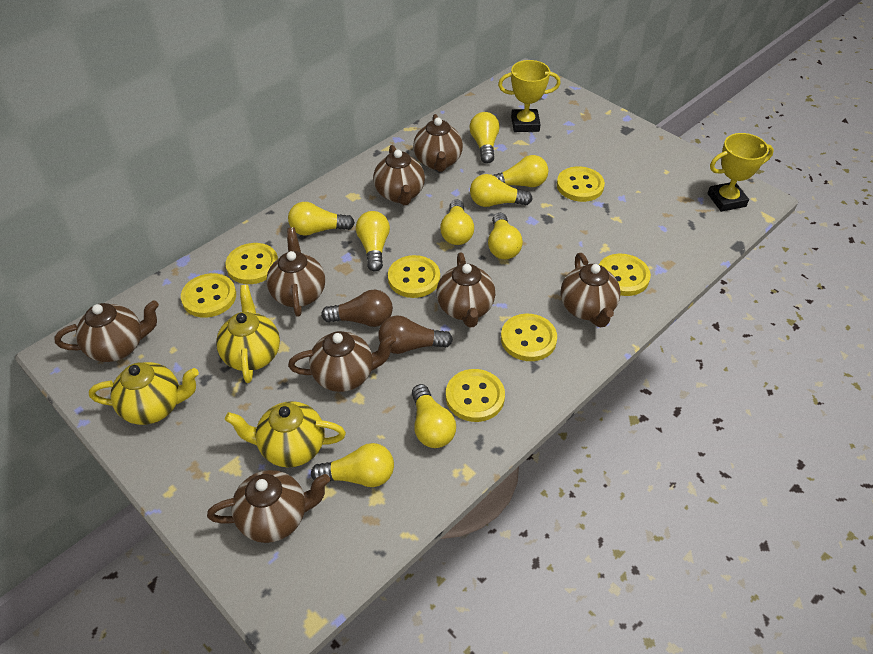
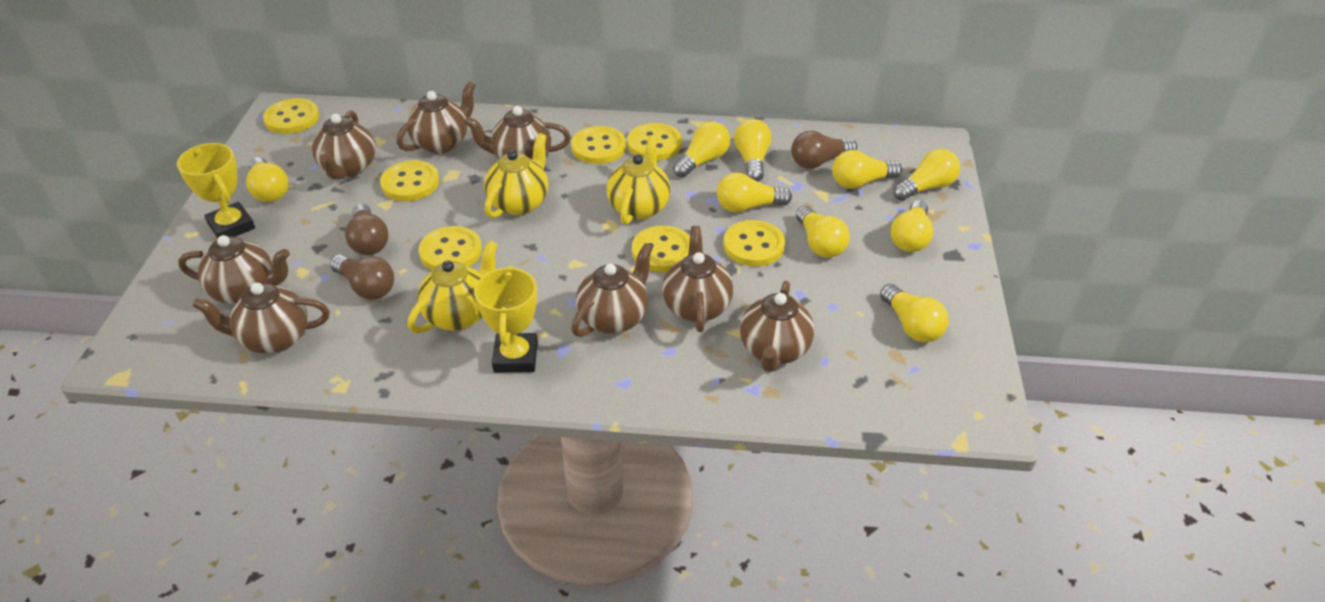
brown light bulb: [321,290,393,327] [379,316,453,354] = 2 -> [330,254,394,300] [345,203,389,255] [791,131,857,169] = 3

